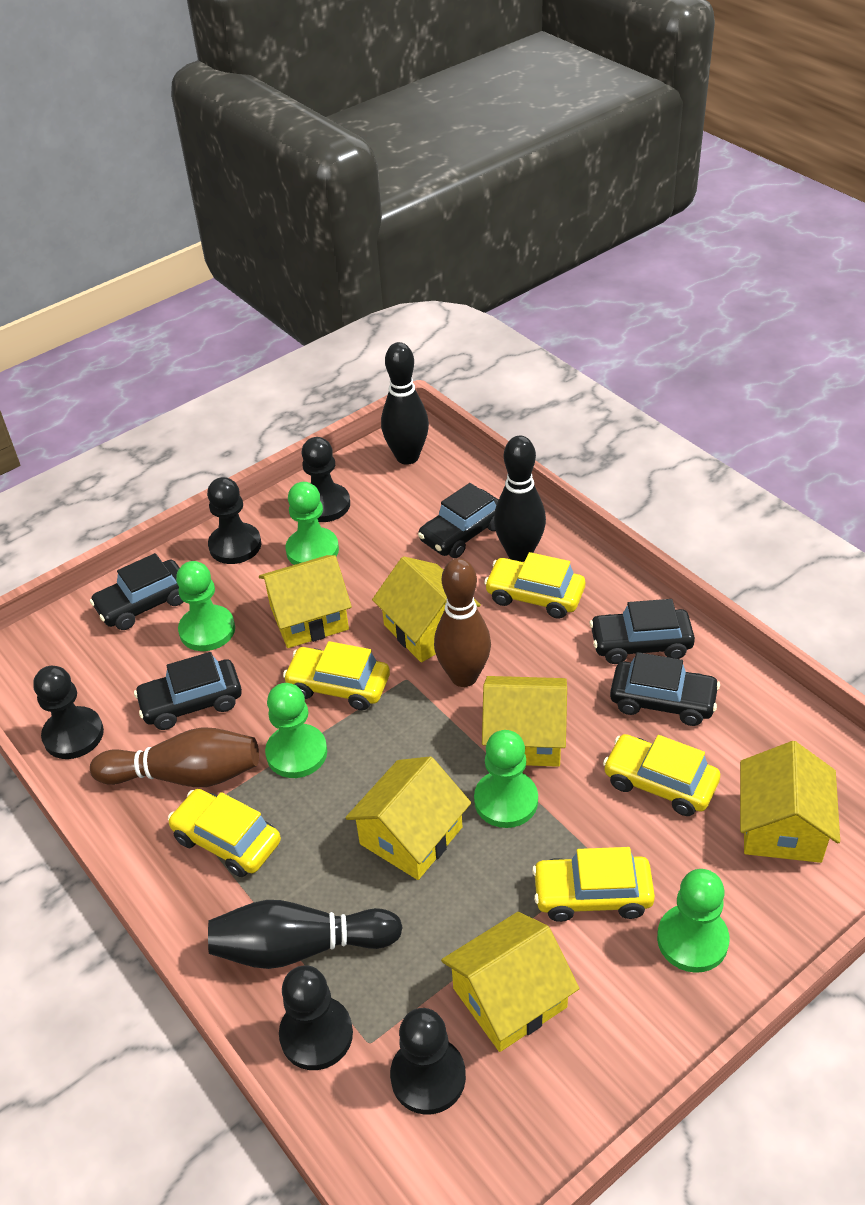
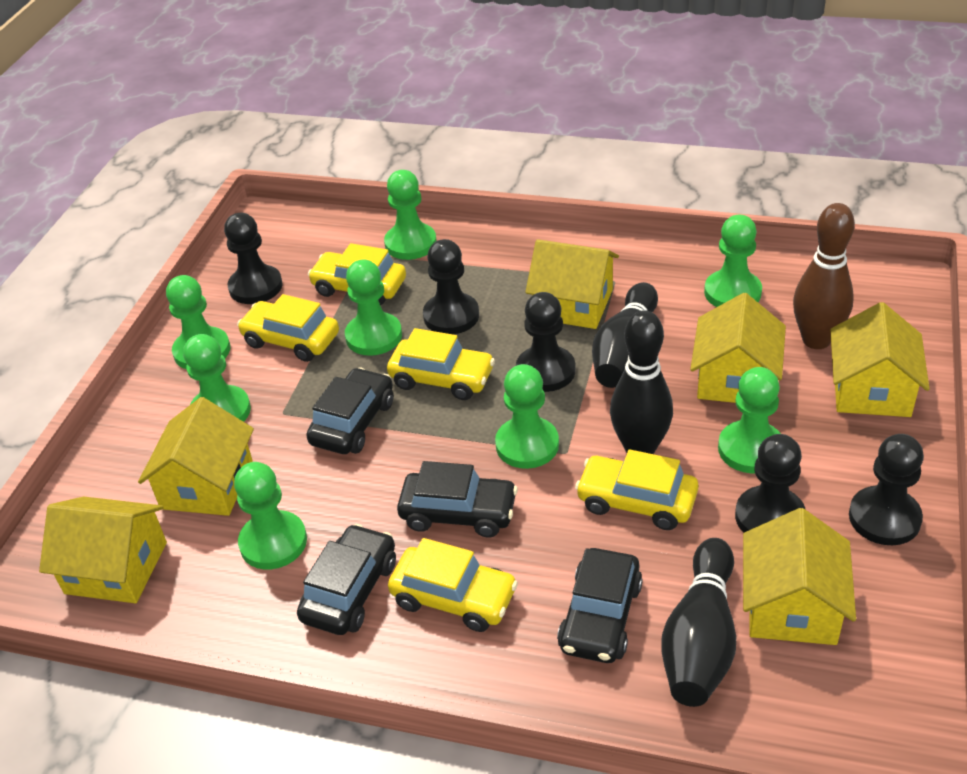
black car: [90,553,184,630] [134,652,242,730] [418,483,499,558] [590,599,695,664] [610,652,720,726] = 5 -> [297,524,396,635] [306,367,394,454] [397,461,518,538] [557,548,643,663] = 4
brown bowling pin: [90,727,259,787] [434,558,491,687] = 2 -> [793,203,855,349] = 1
green pawn: [176,561,235,651] [265,683,327,778] [285,482,339,565] [474,730,538,828] [657,869,729,973] = 5 -> [166,275,230,369] [183,334,251,422] [234,462,307,570] [345,259,402,356] [384,170,436,260] [495,364,559,469] [704,215,762,307] [718,367,781,473] = 8

